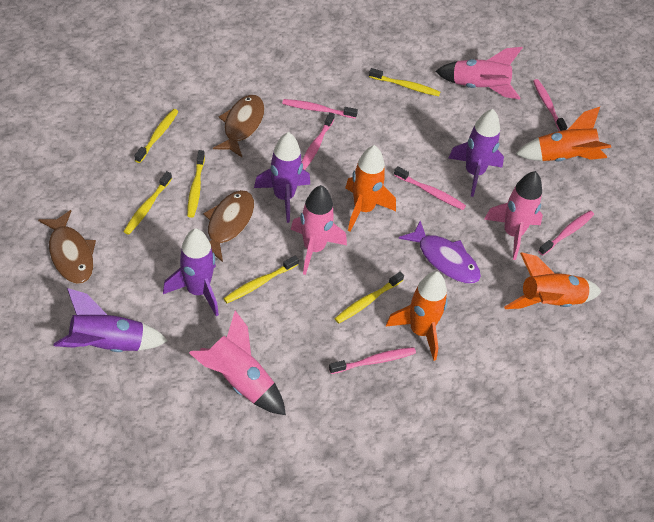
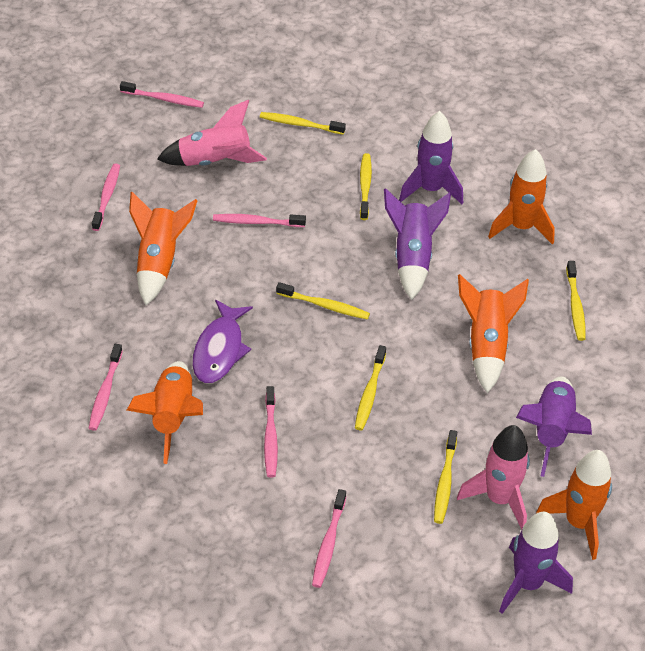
brown fish: [38,210,96,284] [203,190,254,262] [213,95,265,157] = 3 -> none = 0
orange rocket: [345,145,396,232] [386,271,448,361] [504,253,602,309] [516,107,611,162] = 4 -> [127,361,203,464] [129,192,198,305] [458,274,529,393] [488,149,555,245] [536,450,612,560] = 5
pink rocket: [189,310,286,415] [291,185,347,275] [435,47,523,99] [484,171,543,260] = 4 -> [157,100,267,166] [457,425,530,529] = 2

